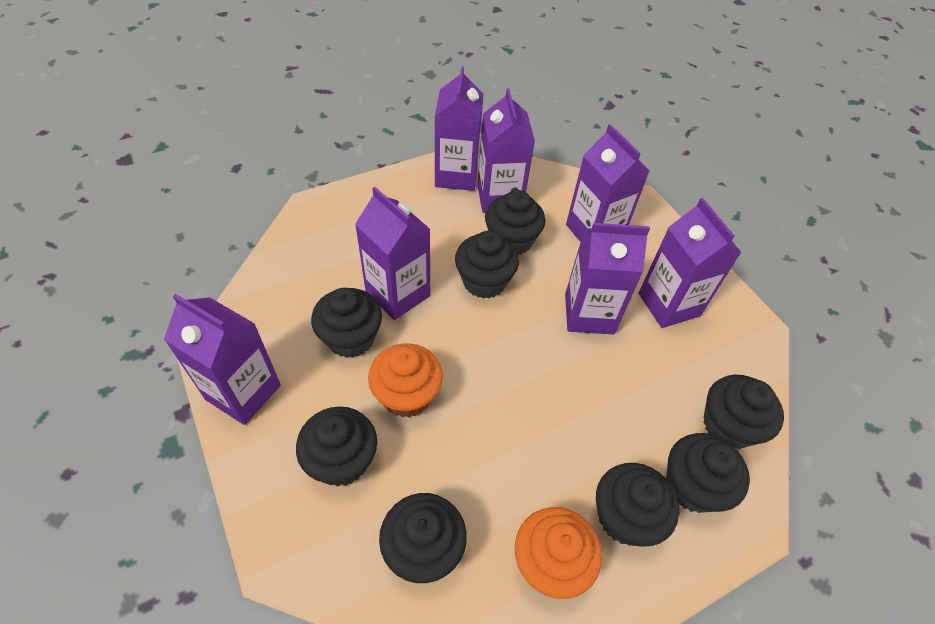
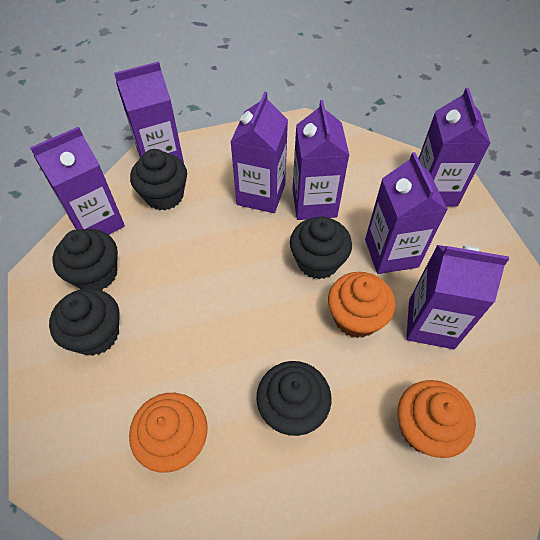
black cupcake: [296,407,377,487] [311,288,382,358] [379,493,467,583] [455,231,519,299] [485,190,545,255] [596,463,679,547] [666,433,750,513] [704,375,784,449] = 8 -> [49,288,120,356] [53,229,118,290] [130,149,187,210] [256,361,332,436] [290,216,352,279] = 5
orange cupcake: [368,343,443,418] [515,507,602,599] = 2 -> [129,393,208,473] [328,272,395,338] [397,380,476,458] = 3

